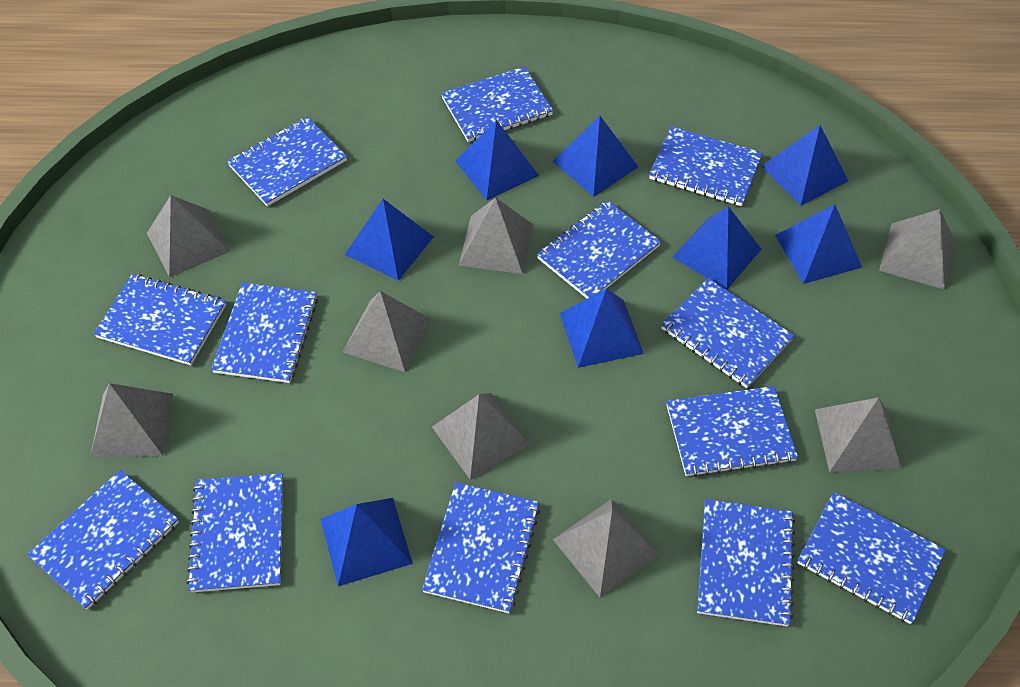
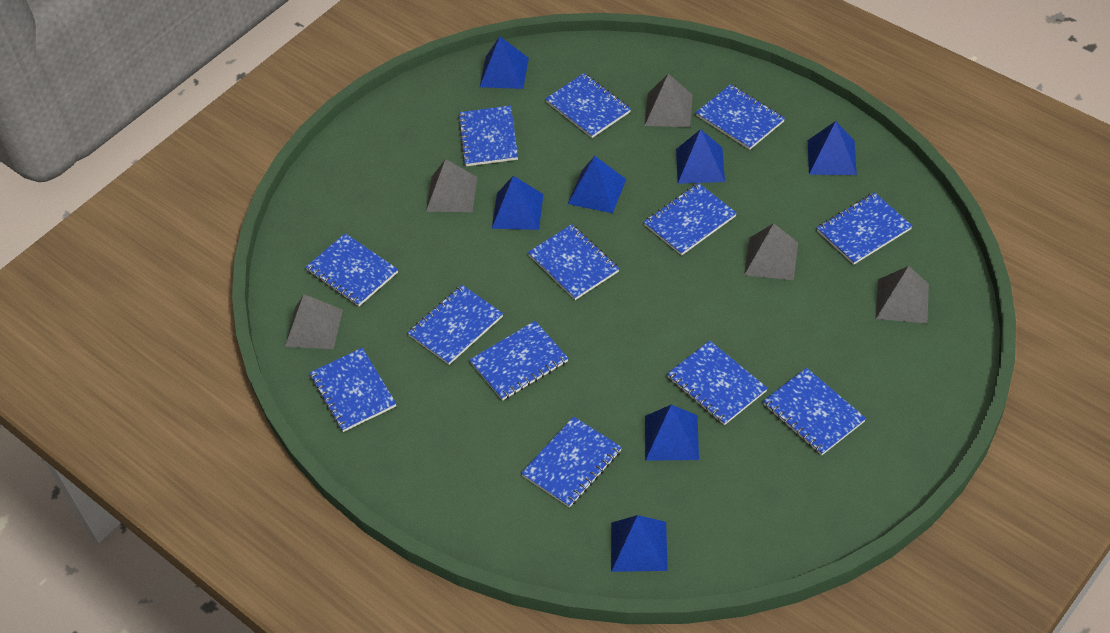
blue pyramid: [320,498,413,586] [345,199,433,281] [456,120,539,200] [552,116,638,197] [560,288,644,368] [672,206,761,290] [762,125,848,206] [775,204,862,284] = 8 -> [480,36,529,89] [492,176,543,230] [568,156,626,213] [611,515,668,572] [645,405,699,461] [676,129,725,184] [808,121,857,175] = 7
grey pyramid: [90,383,173,457] [147,195,230,277] [343,291,431,372] [432,393,530,480] [459,198,533,274] [553,499,659,598] [815,397,902,473] [879,209,955,290] = 8 -> [285,294,343,349] [426,159,477,212] [645,74,693,127] [744,223,798,280] [876,266,929,323] = 5

